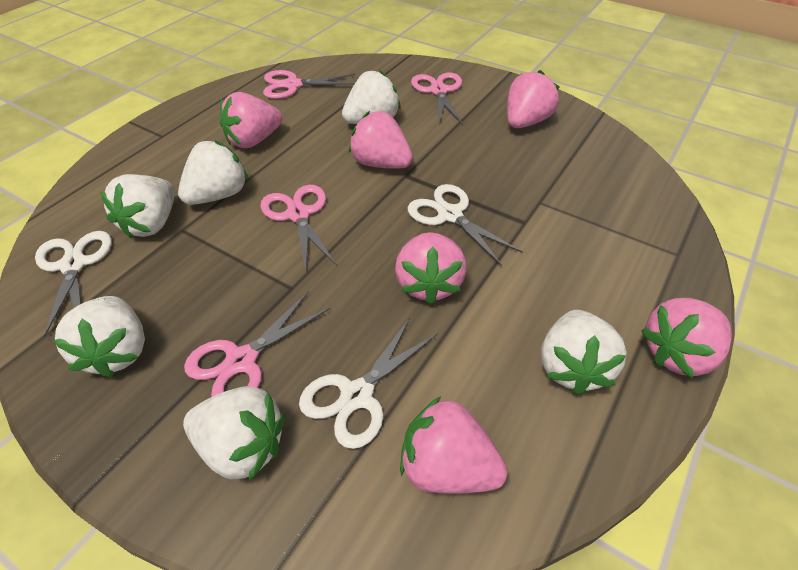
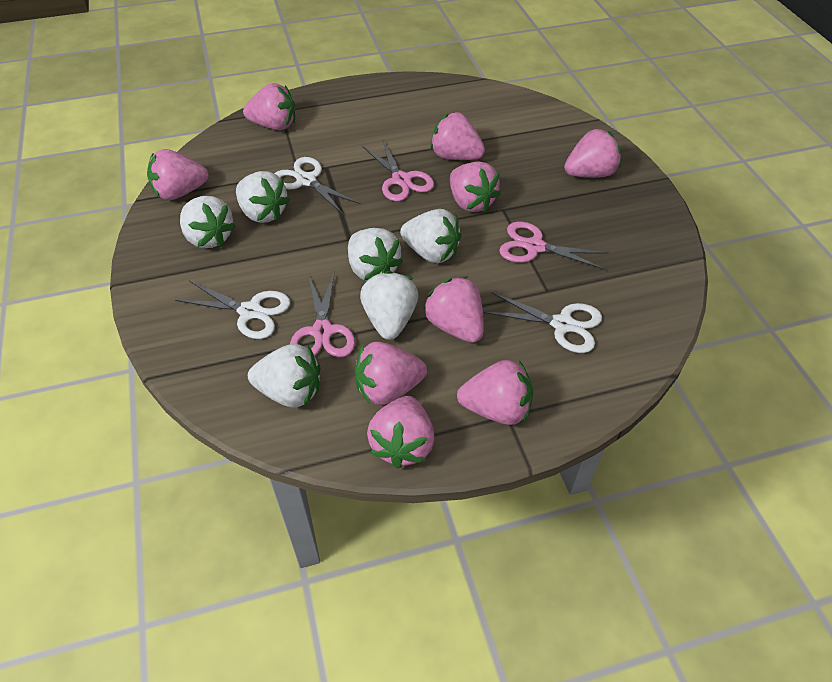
pink scissors: [184,292,331,396] [260,185,337,270] [263,70,355,99] [411,72,463,125] = 4 -> [290,273,355,357] [363,141,434,201] [499,222,609,270] = 3
pink strawberry: [220,92,283,148] [349,111,413,169] [395,232,467,305] [400,396,507,494] [507,70,559,128] [641,298,732,378] = 6 -> [147,149,209,200] [243,83,295,130] [355,342,427,405] [367,396,435,469] [423,277,484,343] [430,112,485,160] [450,161,501,212] [457,360,533,425] [564,129,621,178] = 9

